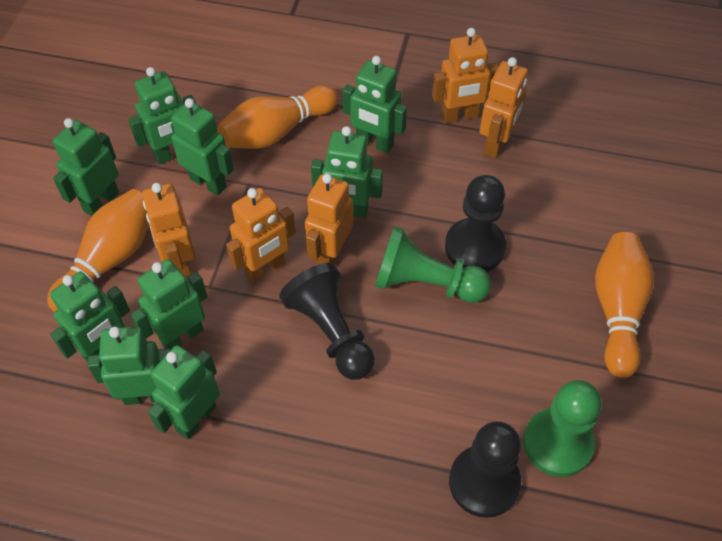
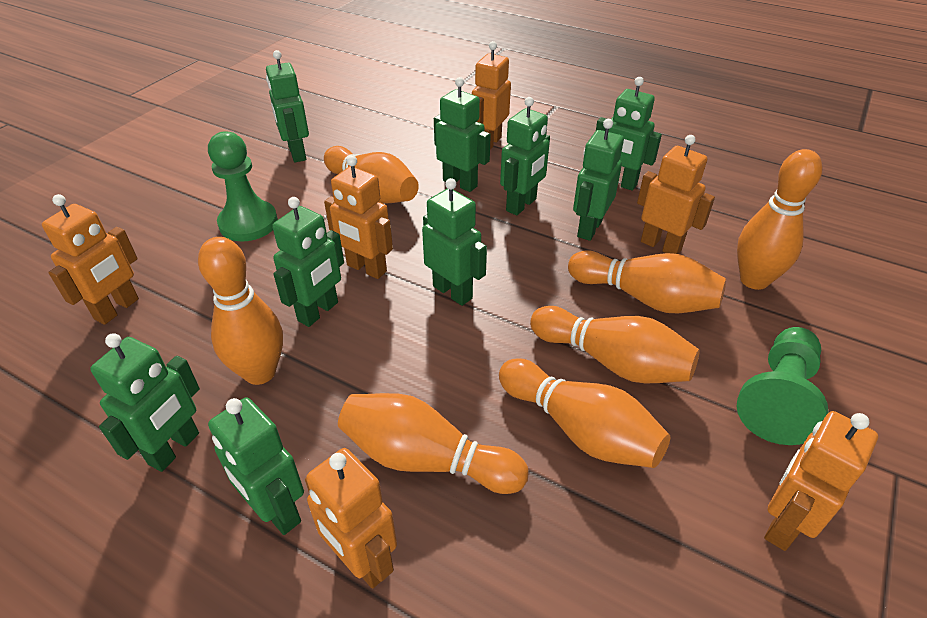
black pawn: [279,263,375,380] [445,175,506,272] [449,421,521,518] = 3 -> none = 0
orange bowling pin: [47,189,149,312] [217,85,338,149] [595,232,654,378] = 3 -> [198,237,283,385] [324,146,419,203] [338,393,529,494] [499,358,670,468] [530,306,700,383] [568,250,726,313] [737,149,822,290] = 7
orange robot: [143,183,195,278] [226,188,295,283] [305,173,353,265] [432,28,499,123] [479,57,528,158] = 5 -> [42,194,139,325] [305,448,397,589] [324,155,393,279] [472,41,511,150] [637,135,715,254] [764,411,878,551] = 6

